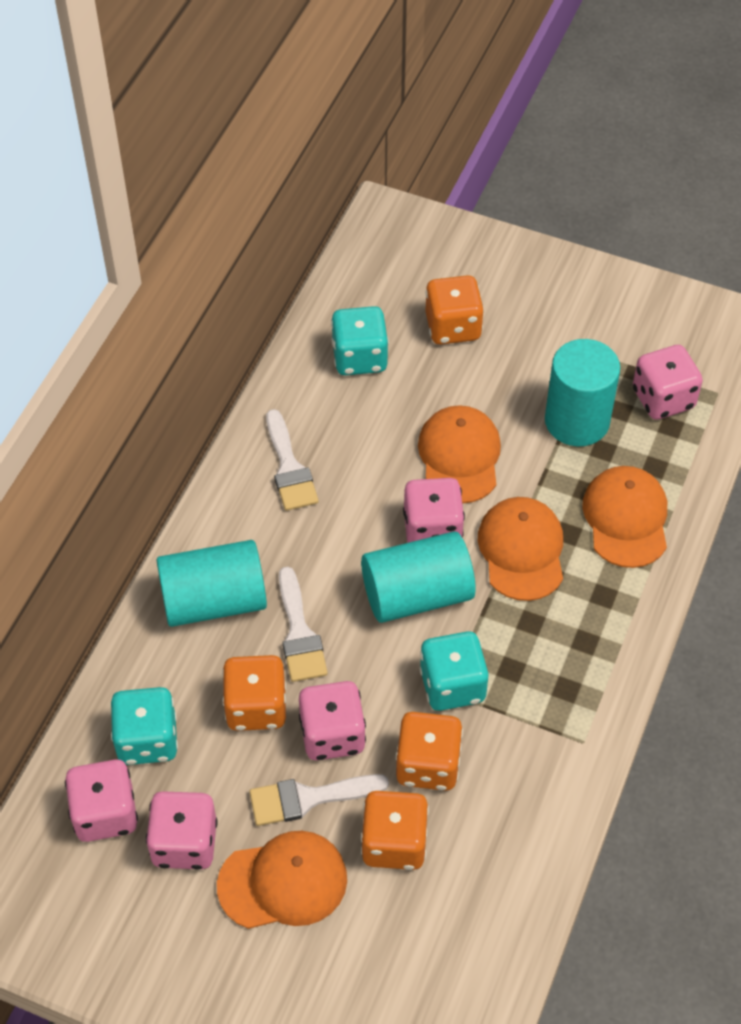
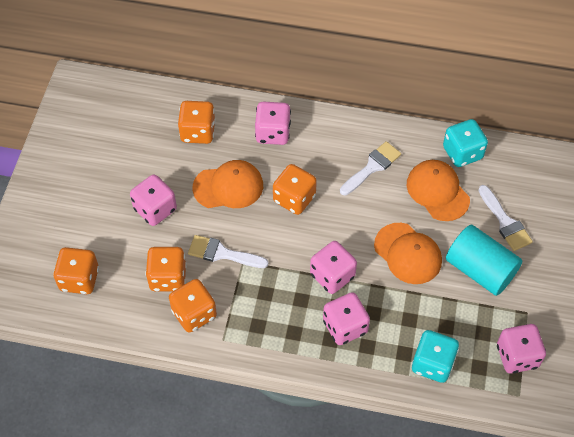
orange cap: [217,831,347,929] [418,405,501,503] [478,497,563,601] [582,466,667,568] = 4 -> [192,160,263,208] [374,223,442,284] [407,160,470,221] = 3
orange dice: [222,655,286,731] [361,791,429,870] [396,712,463,791] [425,275,484,345] = 4 -> [53,247,99,294] [145,247,187,291] [169,279,217,333] [178,101,216,144] [273,164,317,215] = 5
turquoise cylinder: [156,540,267,627] [361,531,476,623] [545,339,620,446] = 3 -> [446,225,523,296] = 1
turquoise dice: [111,687,178,765] [331,306,389,375] [419,631,488,711] = 3 -> [412,330,459,383] [443,119,488,167] = 2

